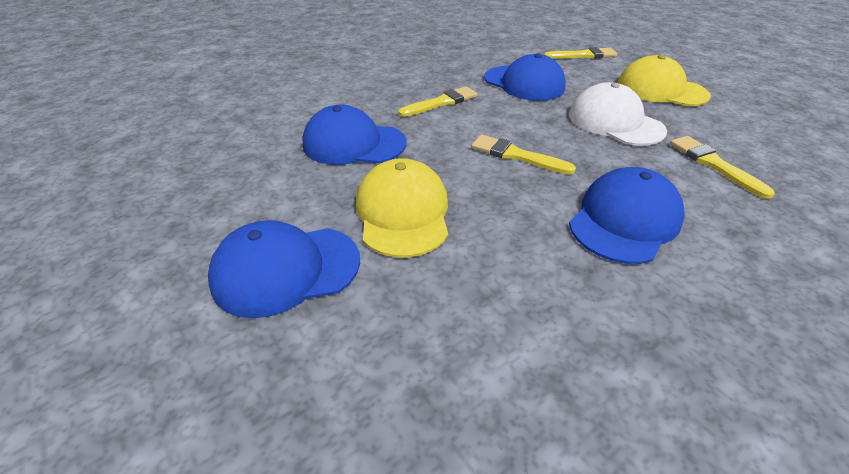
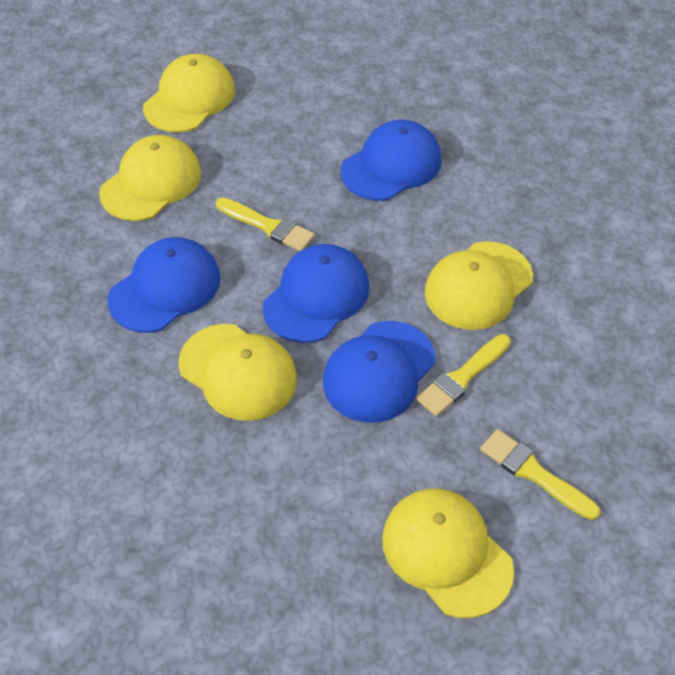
white cap: [569,82,667,146] = 1 -> none = 0
yellow brush: [398,86,478,117] [471,135,576,175] [544,47,617,59] [670,136,775,199] = 4 -> [216,197,315,251] [416,334,511,417] [480,429,600,520] = 3
yellow cap: [356,158,448,258] [617,55,711,106] = 2 -> [99,135,201,221] [143,54,235,132] [178,324,297,421] [382,488,514,618] [425,241,533,330] = 5

